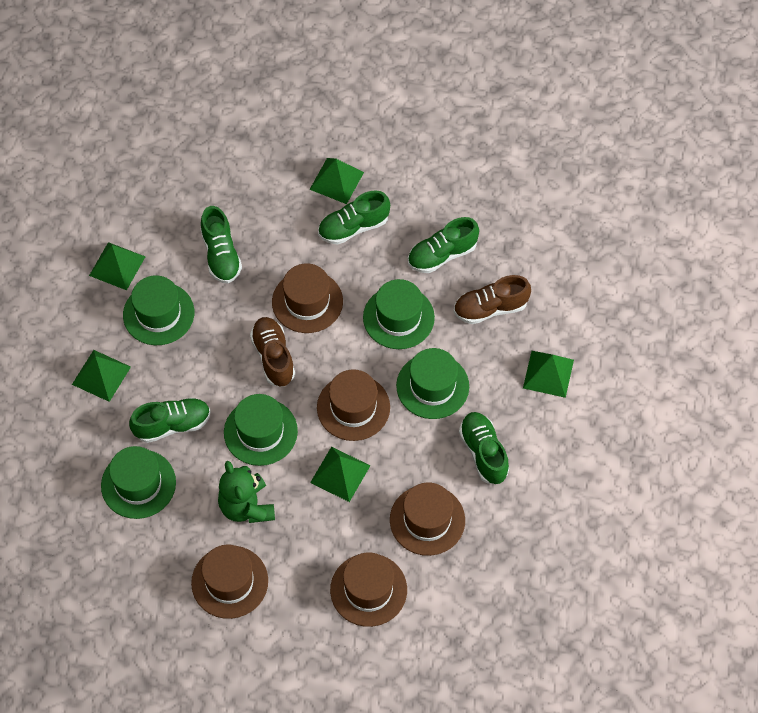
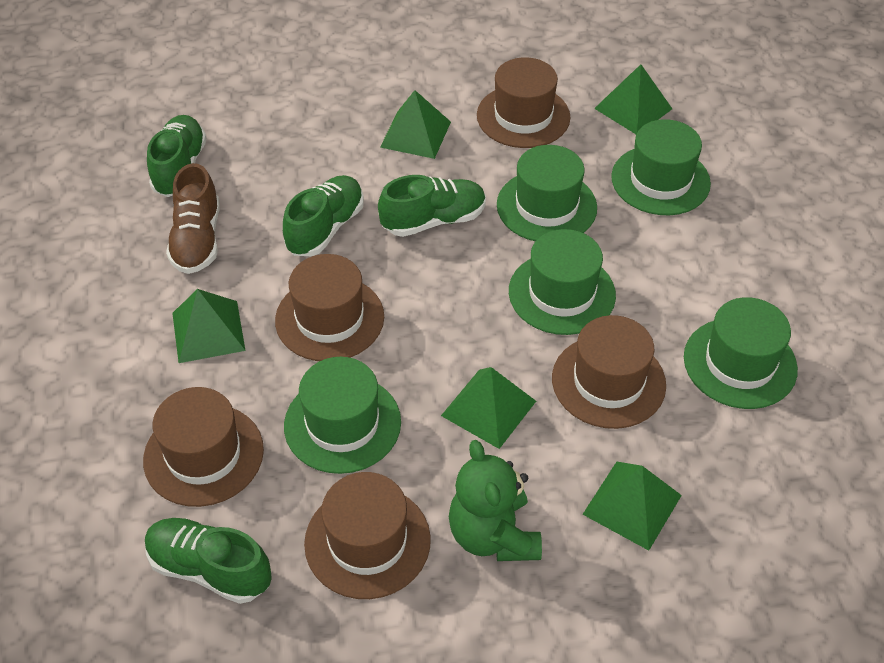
brown shoe: [250,317,295,387] [454,275,531,324] = 2 -> [166,163,220,274] = 1
green shoe: [129,397,211,443] [201,206,242,284] [318,190,390,245] [408,217,479,273] [459,412,509,484] = 5 -> [145,518,272,604] [147,115,207,197] [283,175,364,256] [378,175,486,237] = 4

